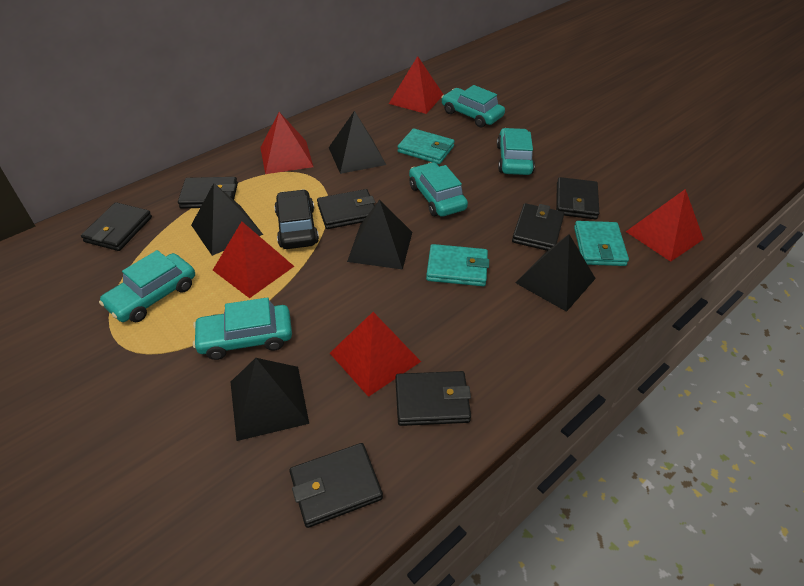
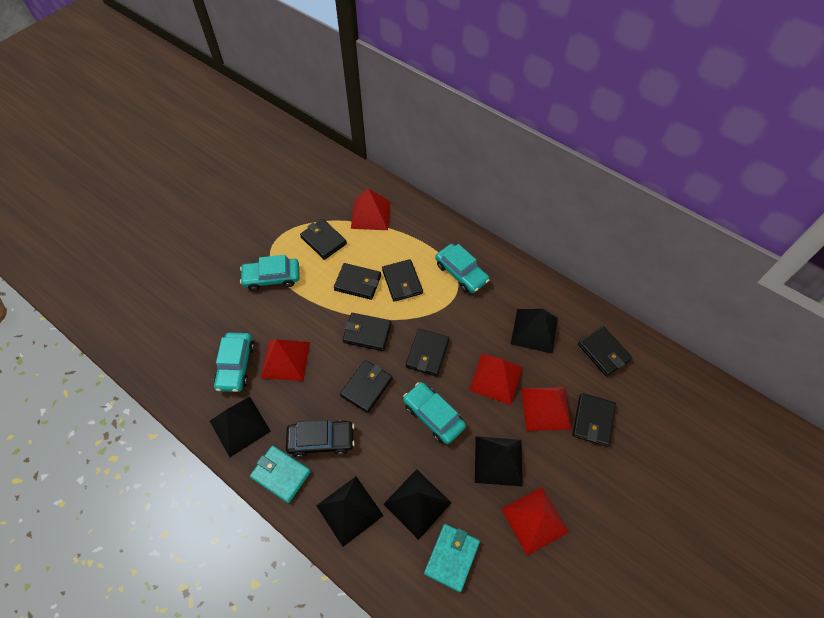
black wallet: [81,202,152,251] [178,177,238,209] [289,443,383,528] [317,189,375,229] [395,371,471,426] [512,203,564,251] [556,177,599,220] = 7 -> [300,219,347,260] [334,263,381,300] [340,360,393,413] [343,313,391,351] [382,259,423,302] [406,329,450,376] [572,393,616,446] [578,326,632,376] = 8
turquoise car: [99,250,195,322] [193,297,292,360] [409,162,468,217] [441,85,505,127] [497,128,535,175] = 5 -> [214,332,254,392] [240,255,300,291] [403,382,466,444] [435,244,489,293] = 4
turquoise wallet: [398,128,455,164] [426,244,489,286] [574,221,629,266] = 3 -> [250,446,311,503] [424,524,480,592] = 2

